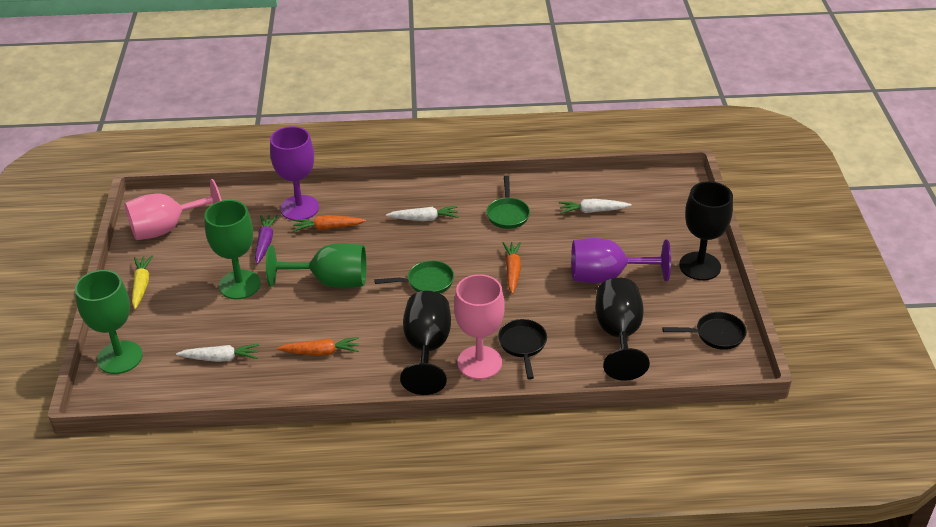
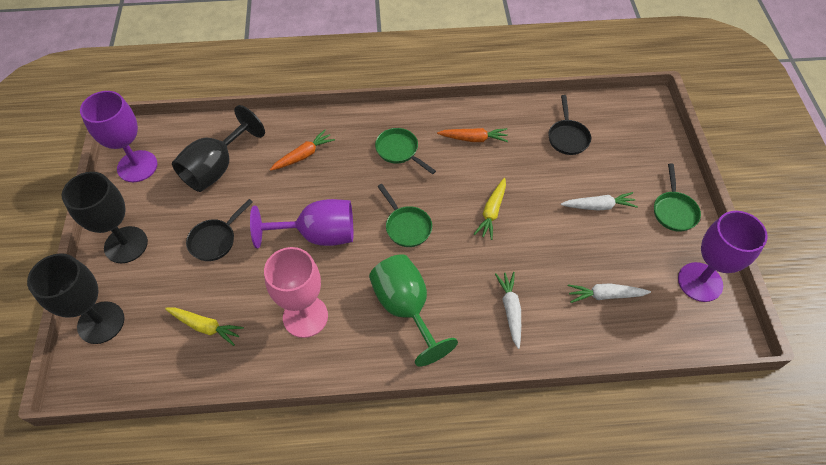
green goblet: [75,270,143,374] [204,200,261,299] [266,243,366,288] = 3 -> [369,254,458,367] = 1
green pan: [374,260,454,293] [486,176,530,229] = 2 -> [375,128,436,174] [377,184,432,247] [654,163,701,232] = 3
orange carrot: [277,337,359,356] [293,215,366,232] [503,242,521,294] = 3 -> [270,130,335,171] [437,128,508,142] = 2
pink goblet: [125,179,222,240] [454,274,505,379] = 2 -> [264,247,328,338] = 1
purple carrot: [255,215,278,264] = 1 -> none = 0
purple goblet: [270,126,319,220] [571,238,671,283] = 2 -> [80,91,158,182] [250,199,353,249] [678,211,768,302] = 3
yellow carrot: [132,256,153,309] = 1 -> [165,307,244,346] [474,178,506,240] = 2

